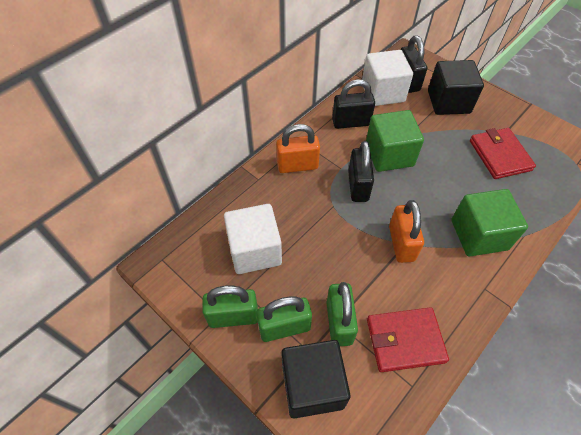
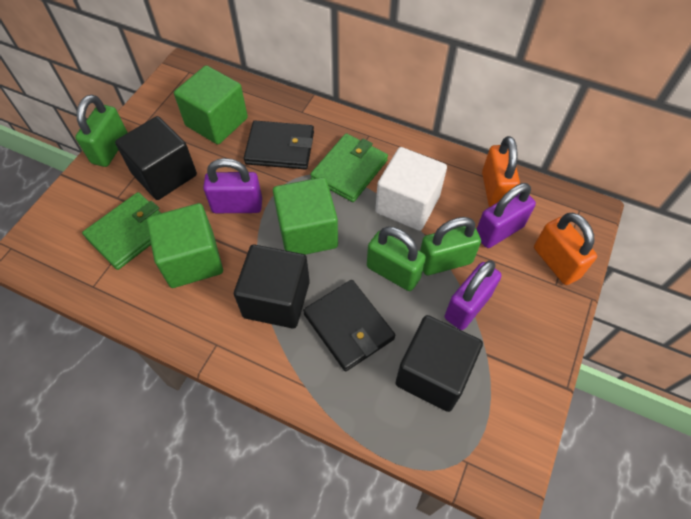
black cube: [281,340,351,419] [428,60,484,115] = 2 -> [115,116,197,200] [234,244,310,329] [395,315,483,412] = 3
black padlock: [332,79,375,129] [348,141,374,202] [400,35,428,93] = 3 -> none = 0
black wallet: none = 0 -> [244,121,314,169] [303,280,395,371] = 2
green cube: [366,110,424,172] [451,189,528,257] = 2 -> [146,203,223,288] [174,65,248,144] [273,177,338,255] = 3
green wallet: none = 0 -> [82,192,161,270] [310,133,388,202] = 2
purple padlock: none = 0 -> [203,158,262,213] [445,261,501,330] [476,183,536,248] = 3
red wallet: [367,307,449,372] [470,128,536,179] = 2 -> none = 0
white cube: [224,204,282,274] [362,50,413,106] = 2 -> [375,147,447,231] = 1

